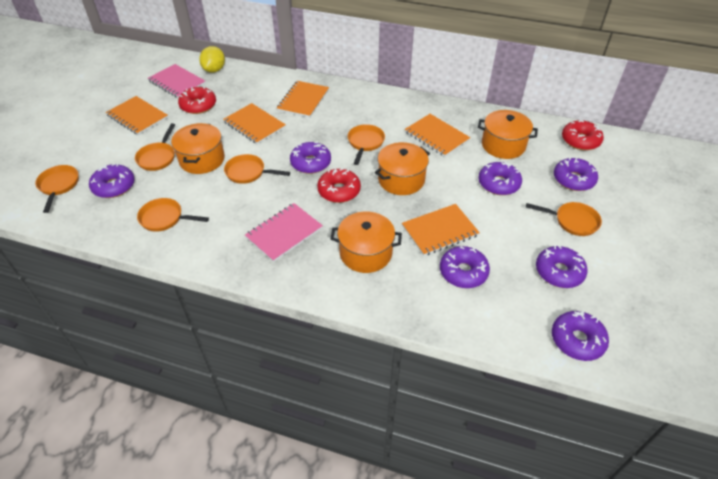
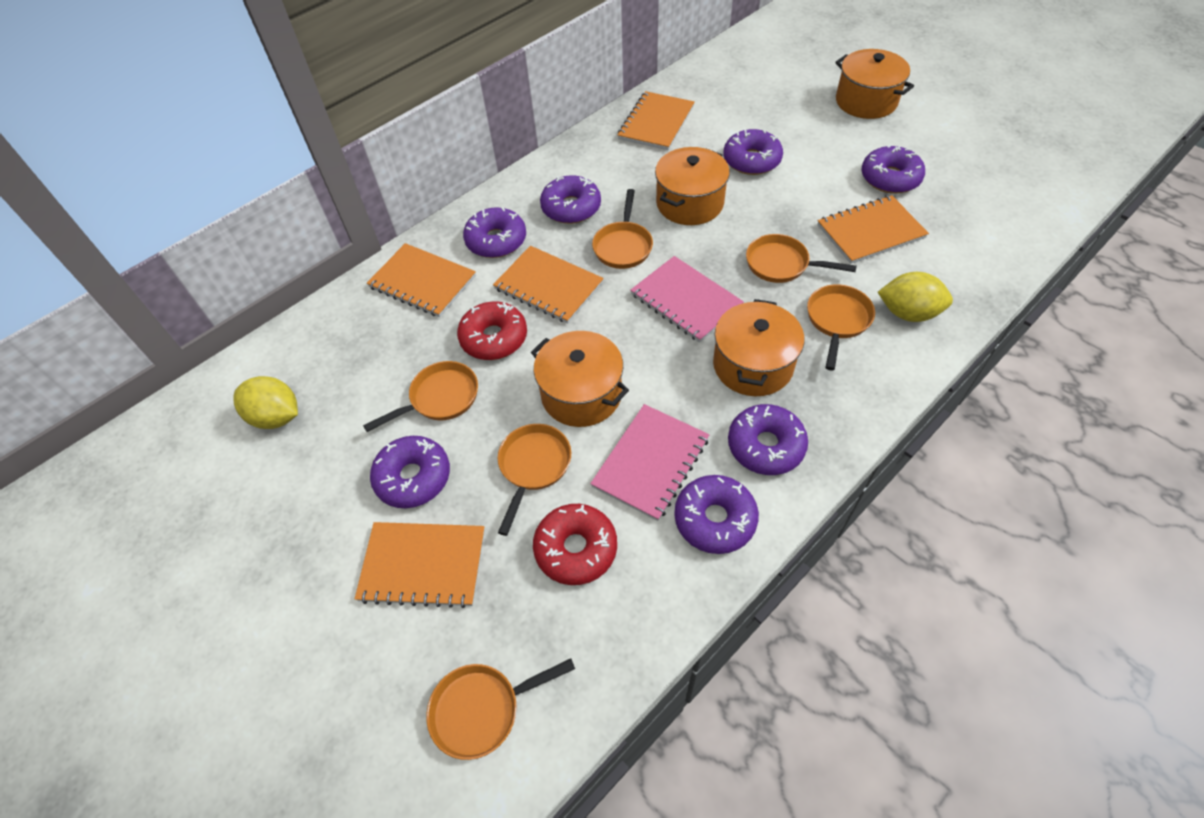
red donut: [178,87,216,114] [317,168,361,203] [562,119,604,150] = 3 -> [457,301,527,360] [533,504,617,585] = 2
yellow lemon: [199,46,225,73] = 1 -> [233,376,298,429] [878,272,953,322] = 2

